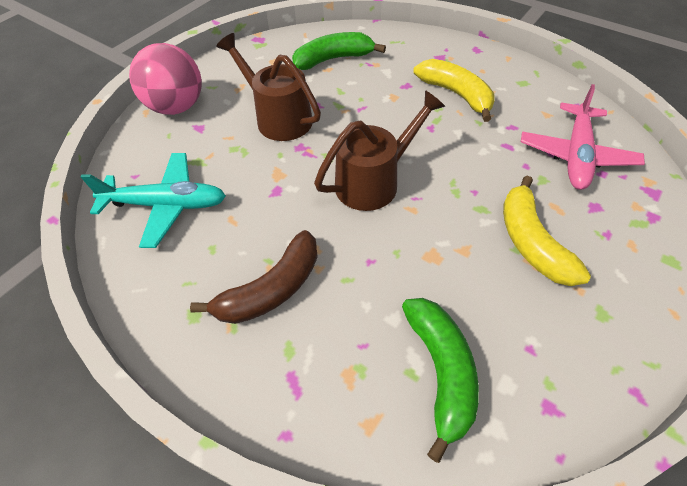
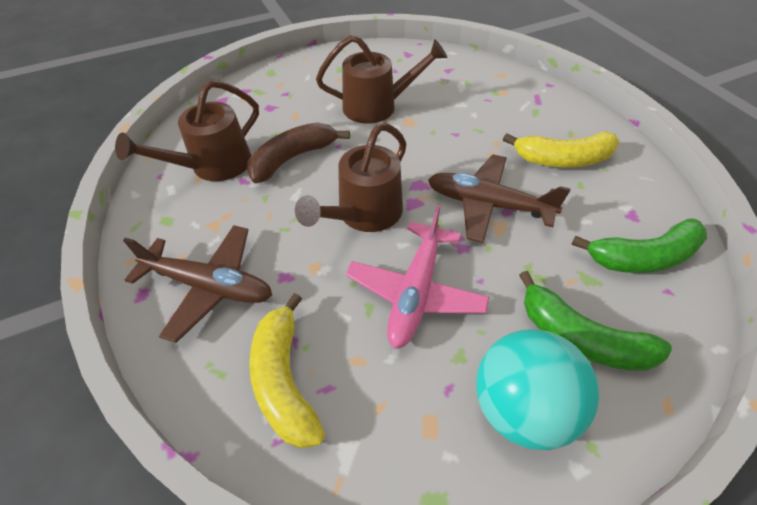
brown plane: none = 0 -> [123,225,272,343] [428,154,570,243] = 2
brown watering can: [216,33,321,141] [314,90,445,211] = 2 -> [115,80,259,181] [295,123,406,232] [316,35,447,124] = 3
pink ball: [129,43,202,115] = 1 -> none = 0
turquoise ball: none = 0 -> [476,329,599,450] = 1
turquoise plane: [80,153,226,248] = 1 -> none = 0

